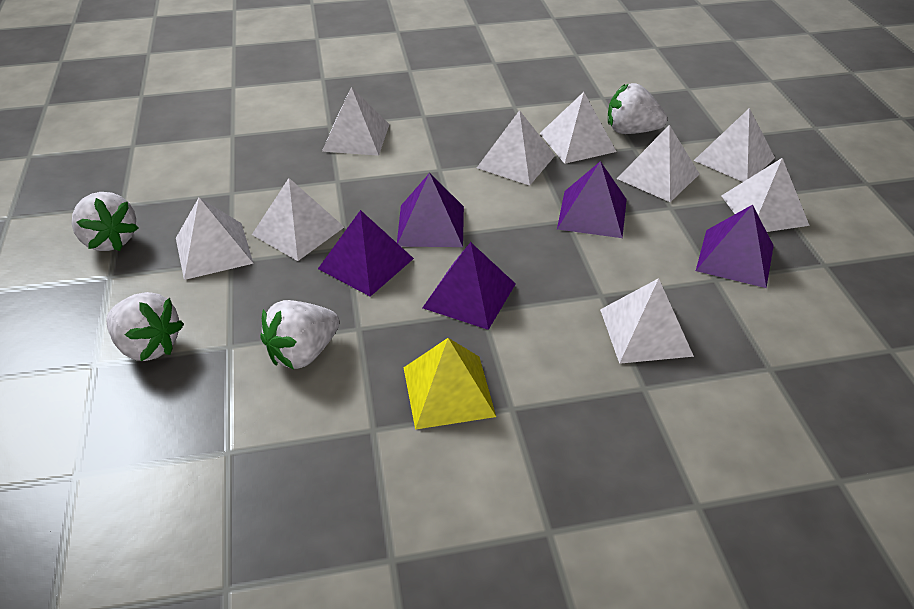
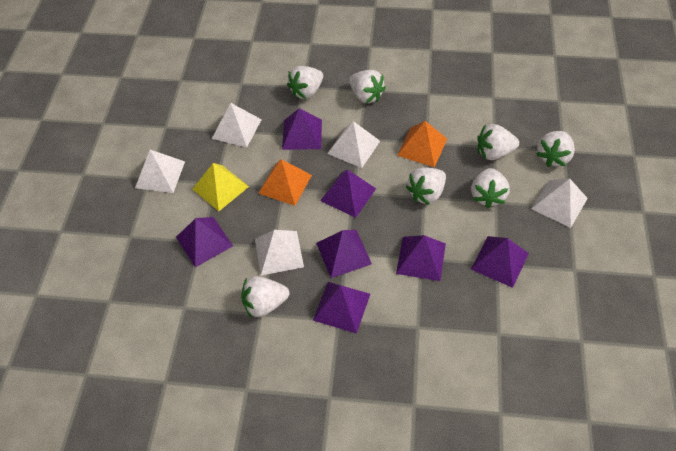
orange pyramid: none = 0 -> [258,159,312,206] [397,121,447,167] = 2
purple pyramid: [318,210,414,297] [397,173,464,247] [422,242,516,330] [557,161,627,238] [696,205,774,288] = 5 -> [176,217,233,267] [282,108,322,150] [313,282,370,334] [316,230,372,278] [320,170,376,218] [396,235,446,281] [471,236,529,288] = 7
white pyramid: [176,197,254,280] [252,178,344,261] [322,87,390,156] [477,110,555,186] [540,92,617,164] [600,278,694,364] [617,125,699,202] [694,108,775,182] [721,158,810,232] = 9 -> [135,150,185,193] [212,103,262,147] [255,230,304,275] [327,121,380,168] [531,178,588,228] = 5
white strawberry: [72,192,138,251] [106,292,184,361] [260,300,340,369] [608,83,667,134] = 4 -> [241,276,289,318] [287,66,323,99] [349,70,386,103] [406,168,446,205] [471,168,510,208] [477,124,519,160] [536,131,575,167] = 7

